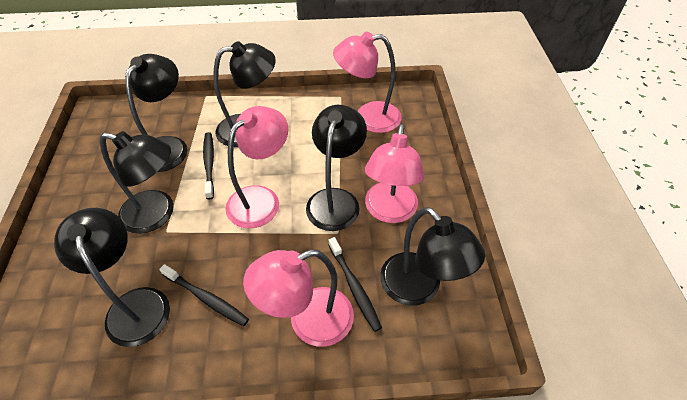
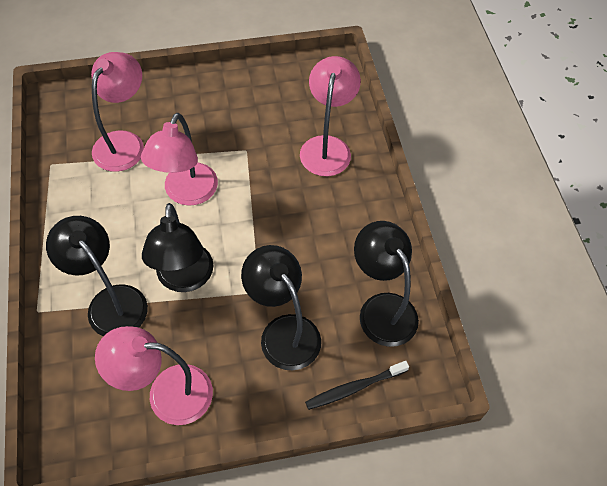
black lamp: [54,208,170,347] [100,131,174,234] [125,54,187,172] [213,41,276,147] [306,105,367,231] [380,207,485,306] = 6 -> [46,216,148,336] [142,203,213,292] [241,245,321,370] [354,221,419,347] = 4
black toothbrush: [159,264,249,326] [203,132,214,199] [328,237,382,332] = 3 -> [305,361,409,410] = 1

